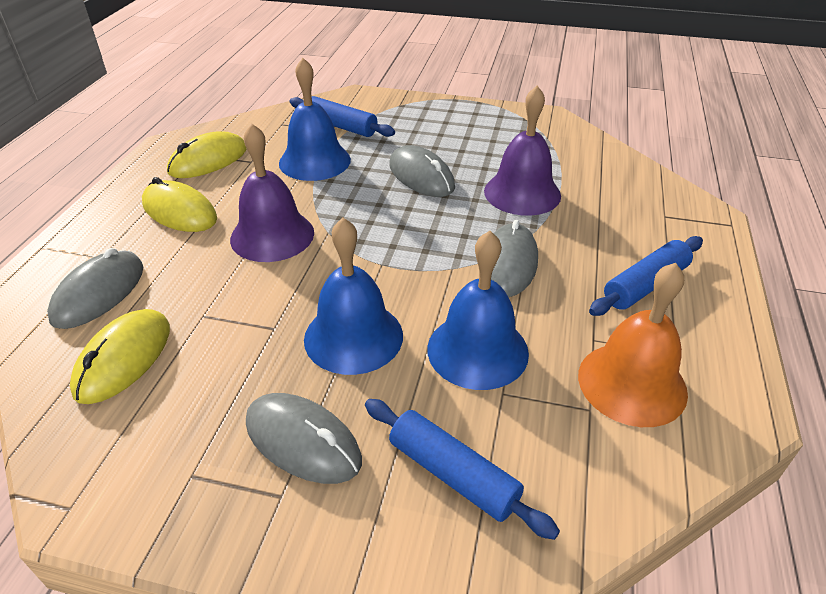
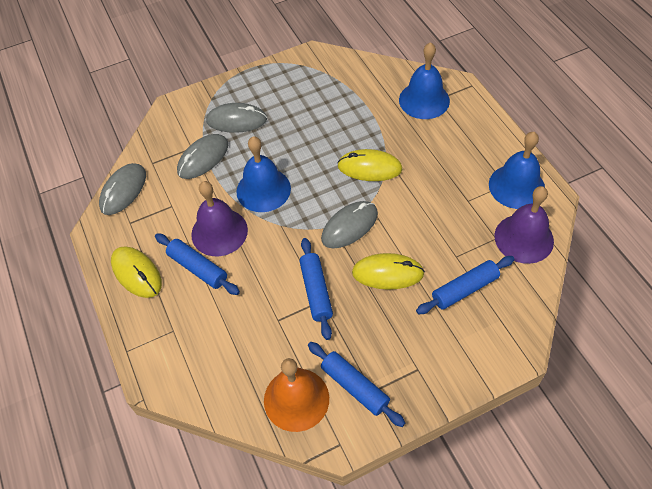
blue rolling pin: [290,96,395,137] [365,399,560,540] [589,236,703,316] = 3 -> [155,233,240,295] [299,238,333,340] [308,342,405,427] [416,256,514,314] = 4

